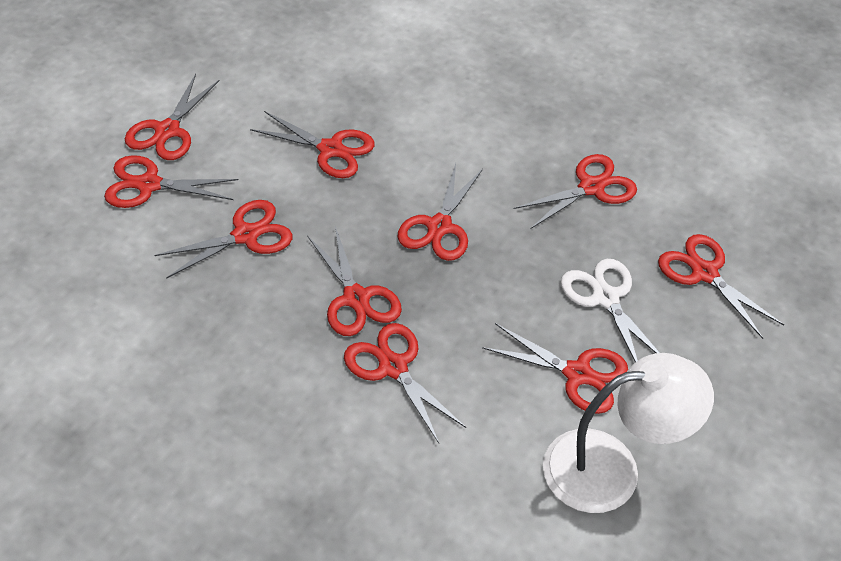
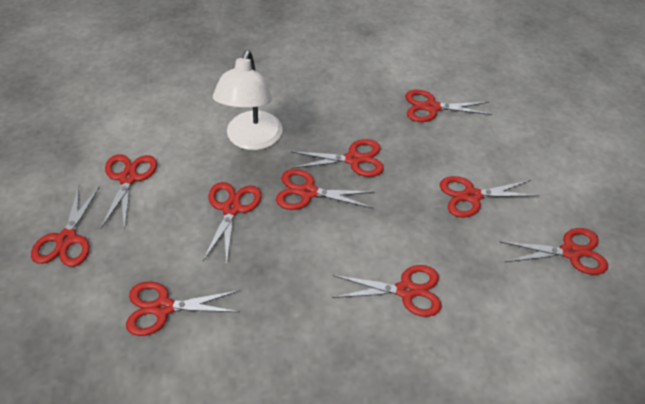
white scissors: [561,259,660,363] = 1 -> none = 0

